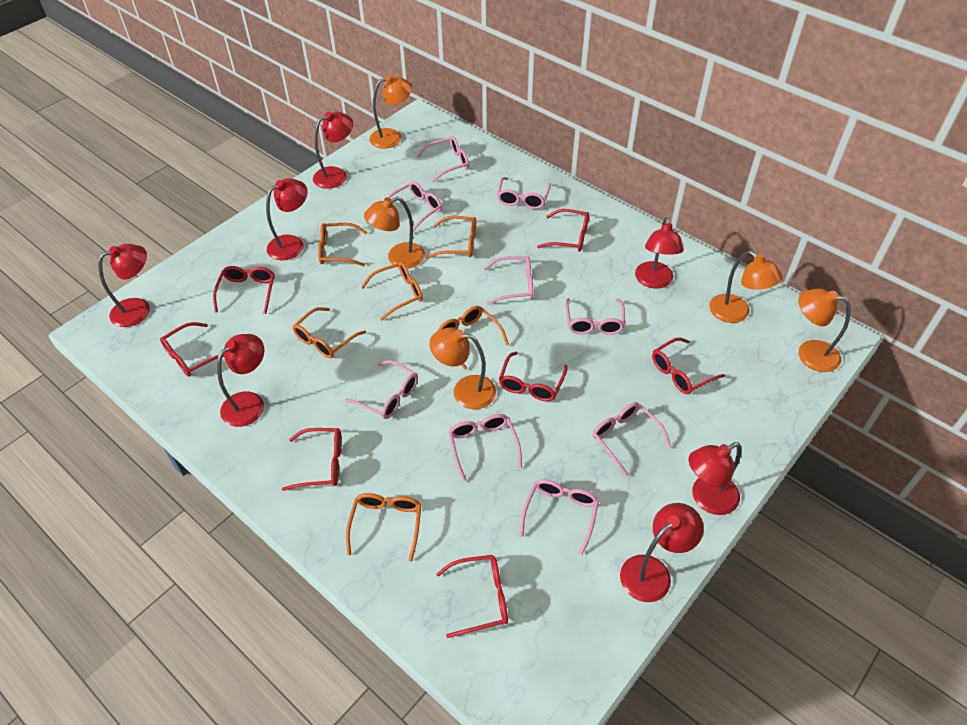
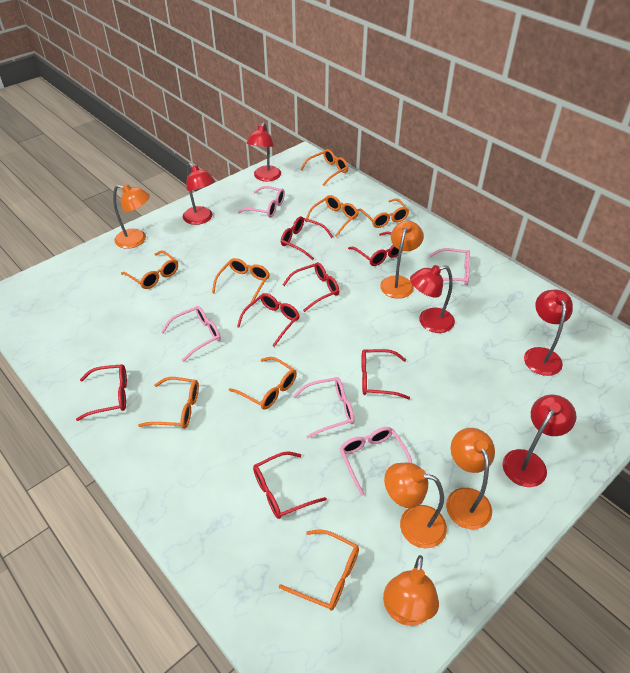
orange glasses: [292,307,366,358] [318,223,367,266] [346,493,421,561] [361,262,423,320] [427,216,476,258] [438,306,509,370] = 6 -> [121,251,178,289] [138,377,199,429] [212,258,270,302] [229,357,297,410] [279,529,359,611] [300,149,348,186] [305,195,358,237] [357,198,409,228] = 8
pink glasses: [345,360,418,419] [388,181,442,231] [416,136,469,182] [449,414,522,482] [484,256,533,305] [497,177,551,209] [520,479,599,555] [565,298,625,335] [592,402,671,477] = 9 -> [161,306,221,362] [238,186,285,218] [293,377,354,438] [340,427,412,496] [429,248,470,285] = 5
red lamp: [98,244,150,327] [217,334,264,427] [266,178,308,261] [313,111,353,189] [620,503,704,602] [635,217,684,289] [688,442,742,515] = 7 -> [183,163,215,225] [247,123,281,181] [410,265,455,333] [503,395,576,487] [524,290,573,376] = 5

